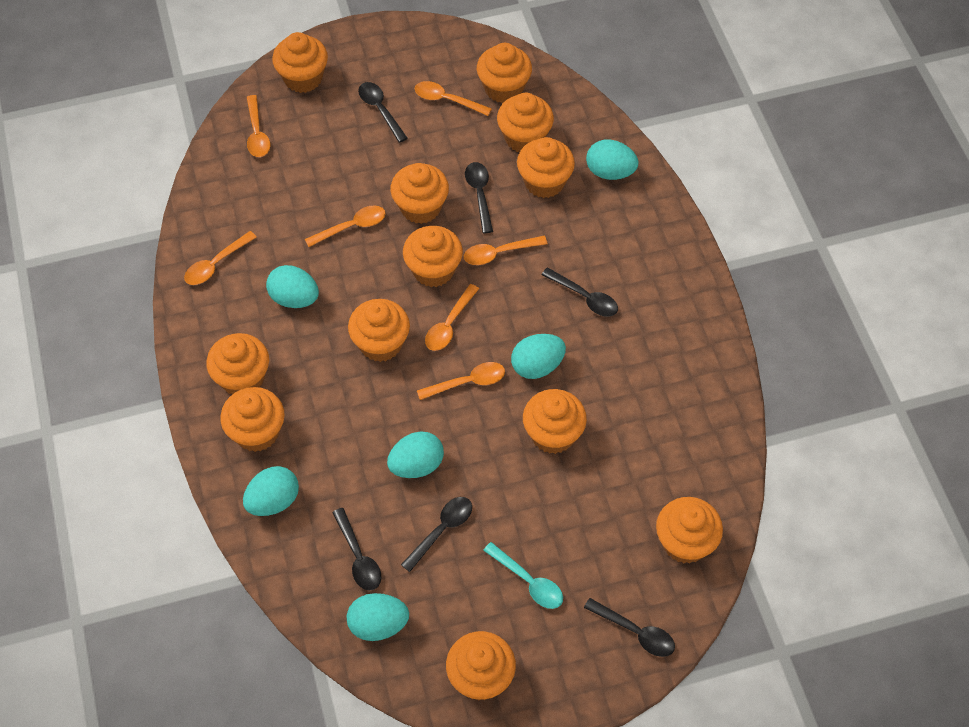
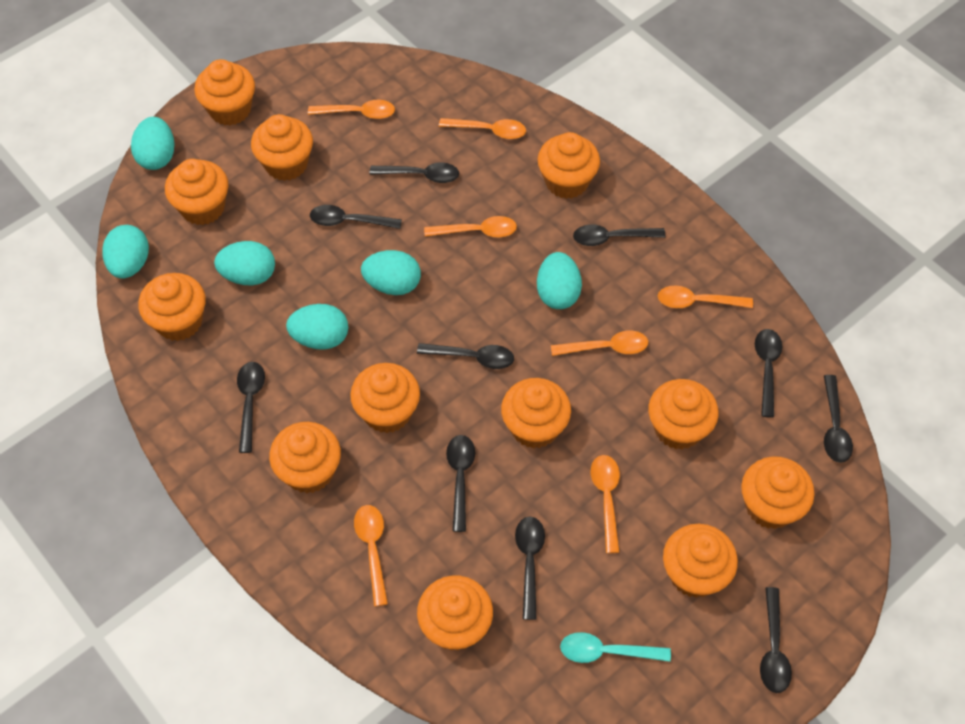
black spoon: [332,508,381,591] [358,82,408,143] [401,497,472,572] [465,162,493,233] [541,267,618,317] [584,598,675,657] = 6 -> [237,362,265,453] [310,205,402,229] [370,163,459,183] [417,343,514,369] [446,435,475,532] [515,517,545,620] [573,225,666,246] [755,329,782,418] [760,587,792,693] [824,375,853,463] = 10

